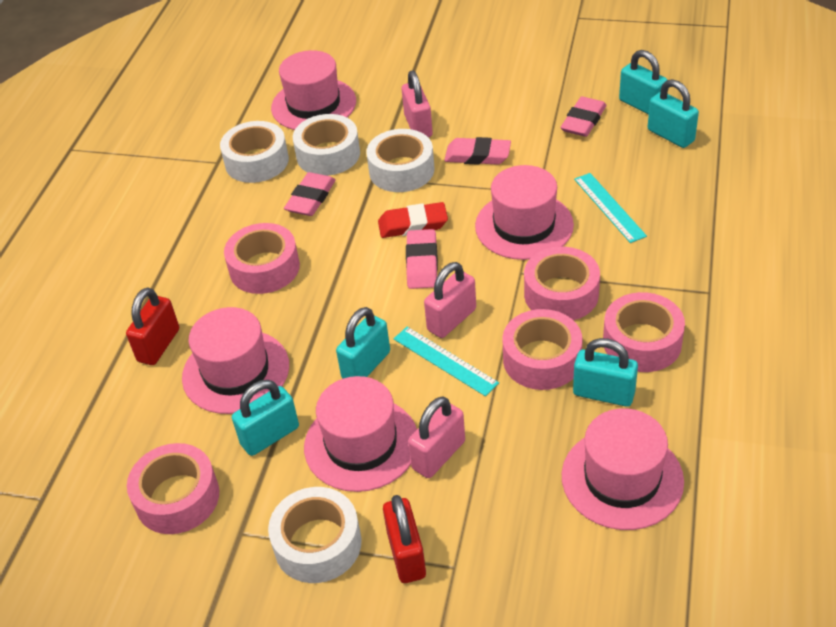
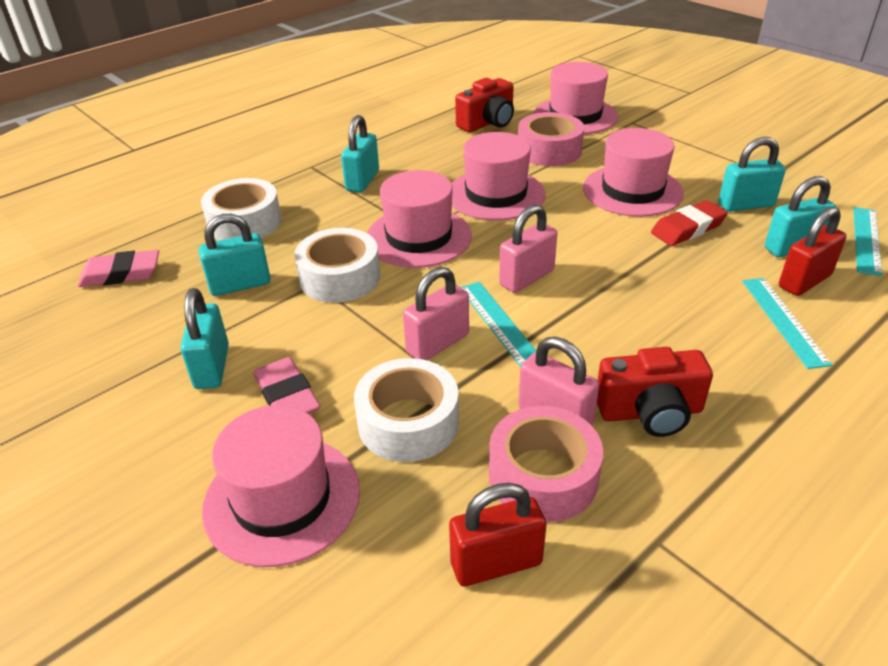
pink eraser: [284,172,336,216] [406,229,438,289] [444,137,511,165] [561,97,606,137] = 4 -> [78,250,159,287] [253,357,321,414] = 2
pink tape: [127,443,219,534] [224,223,300,294] [502,309,583,390] [524,247,600,320] [603,292,685,372] = 5 -> [489,406,603,522] [518,112,584,166] = 2
red camera: none = 0 -> [455,78,514,132] [597,347,713,437] = 2
turquoise ruler: [394,327,499,396] [574,173,647,243] = 2 -> [460,282,536,367] [742,278,832,369] [853,207,882,276] = 3
white tape: [220,121,289,183] [268,487,362,583] [293,114,360,176] [366,129,434,192] = 4 -> [201,178,282,240] [294,228,380,303] [354,358,459,462] = 3

